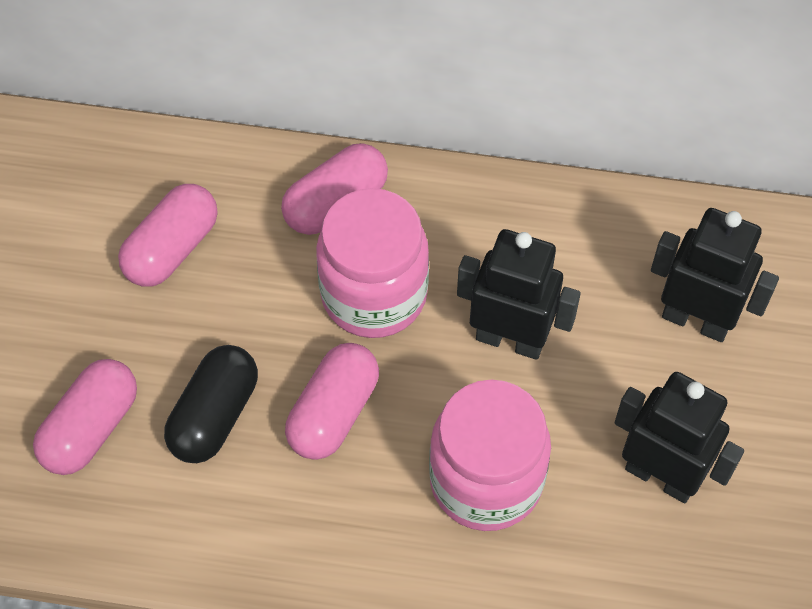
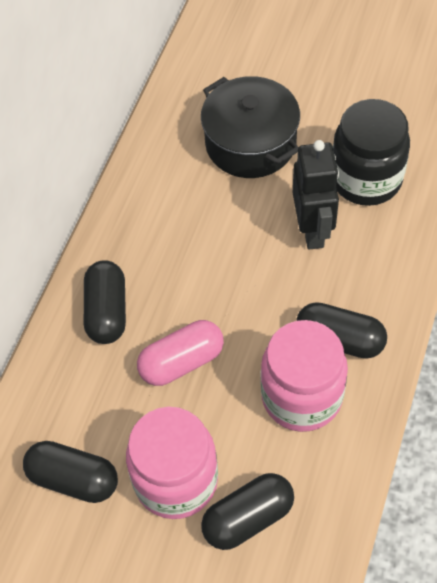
black capsule: [164,345,258,463] = 1 -> [23,441,118,503] [84,260,126,344] [201,473,294,550] [296,302,387,359] = 4
black jar: none = 0 -> [333,99,410,206] = 1
black pot: none = 0 -> [201,76,300,178] = 1
black robot: [457,229,581,360] [614,372,744,503] [651,208,779,342] = 3 -> [293,140,339,250] = 1
pink capsule: [33,359,137,475] [118,184,217,287] [281,143,388,235] [285,343,379,460] = 4 -> [137,320,224,386] = 1

